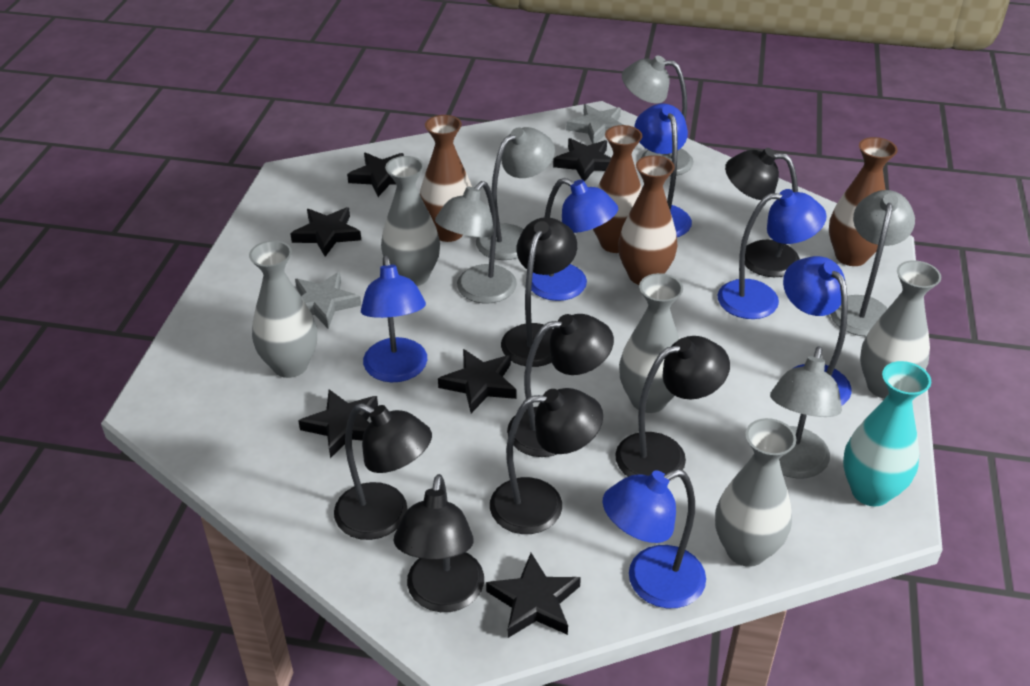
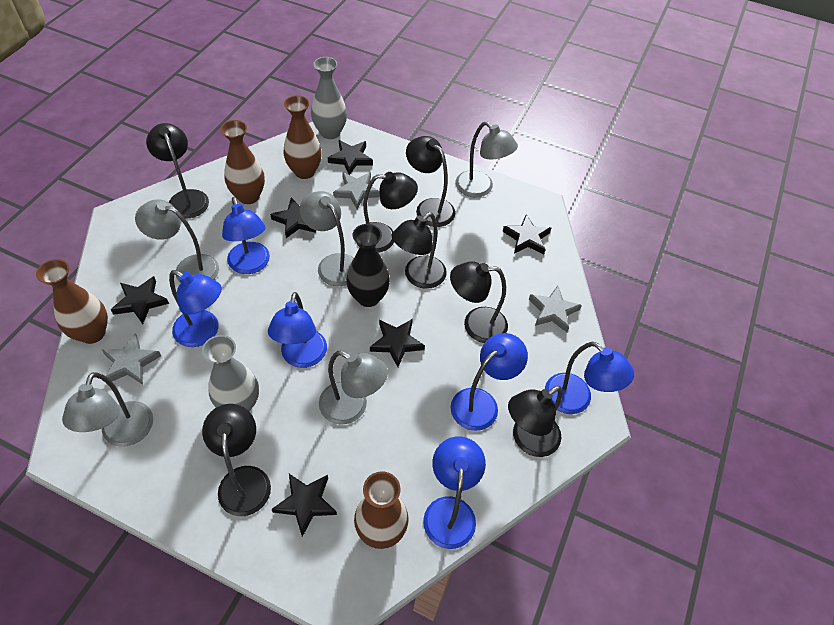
black vase: none = 0 -> [346,224,390,307] = 1
grey star: [295,272,361,328] [566,104,623,144] = 2 -> [102,333,161,385] [333,172,380,209] [529,286,582,332] = 3
grey vase: [249,240,317,378] [381,156,440,286] [619,273,683,413] [715,418,796,567] [860,260,941,399] = 5 -> [202,335,259,411] [311,57,347,139] = 2
turquoise vase: [843,361,931,506] = 1 -> none = 0

